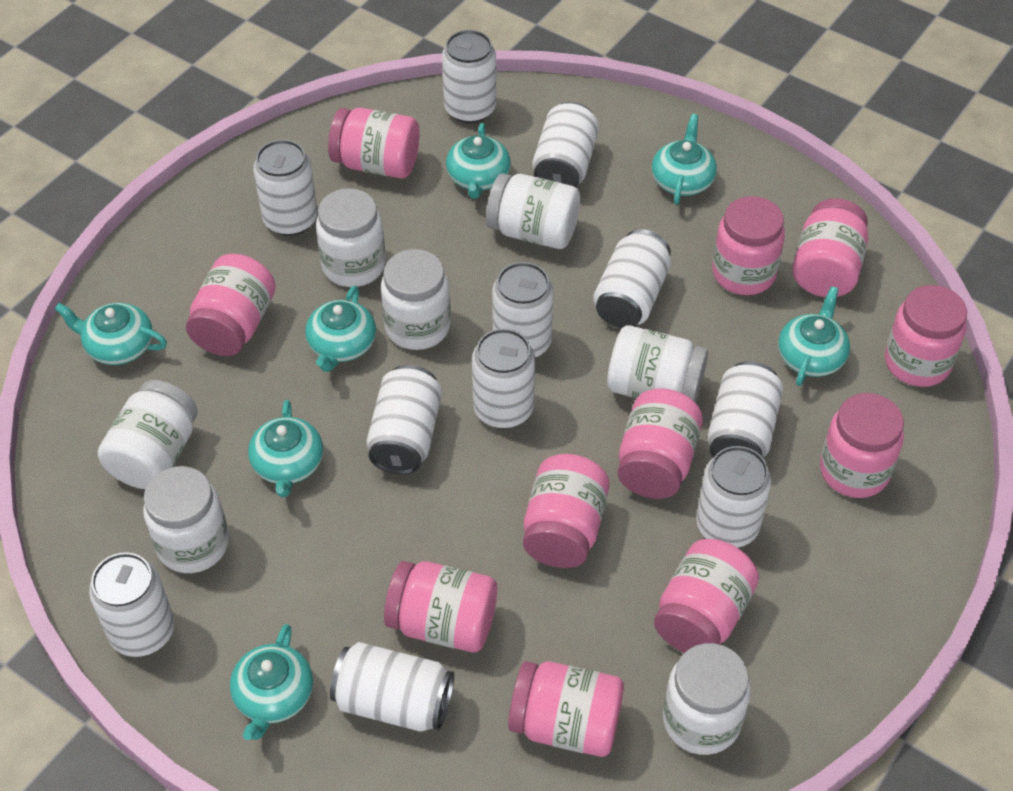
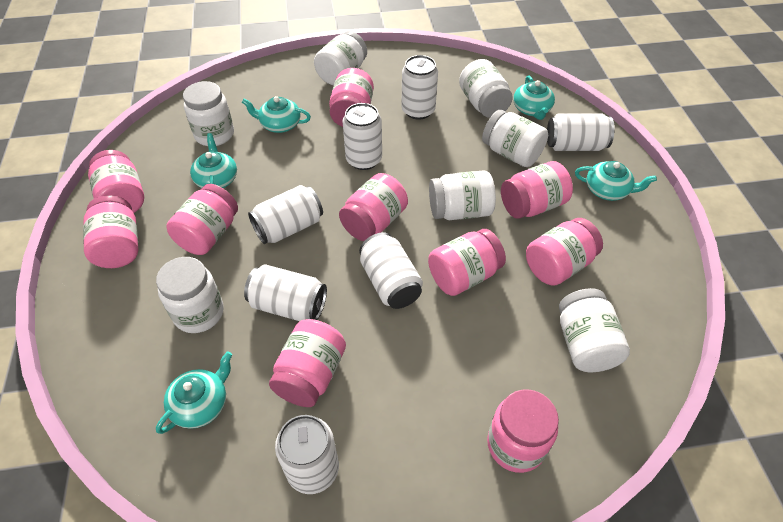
pink jar: [186,254,276,356] [328,108,420,179] [384,561,497,652] [508,661,624,757] [523,454,609,568] [618,389,703,499] [654,539,759,653] [712,196,785,295] [792,198,868,297] [820,393,904,498] [885,285,967,387] = 11 -> [83,195,138,268] [88,150,144,213] [166,184,238,255] [269,319,346,407] [329,68,374,127] [339,173,408,241] [428,229,506,296] [487,389,559,473] [501,161,573,219] [526,218,603,286] = 10
turquoise teapot: [55,303,167,365] [230,624,313,740] [248,400,323,497] [305,286,376,372] [446,123,511,199] [652,114,717,204] [778,286,850,386] = 7 -> [156,351,232,434] [190,133,237,188] [242,96,311,133] [513,75,555,120] [575,161,657,201] = 5
white can: [89,552,175,657] [253,140,318,236] [330,642,454,732] [366,365,442,475] [442,30,496,123] [472,329,535,429] [492,262,554,358] [532,102,599,188] [593,229,671,328] [696,446,771,548] [707,361,783,458] = 11 -> [244,264,327,321] [248,185,323,244] [275,415,339,494] [342,103,382,170] [359,232,423,309] [401,55,438,120] [547,113,615,151] = 7

